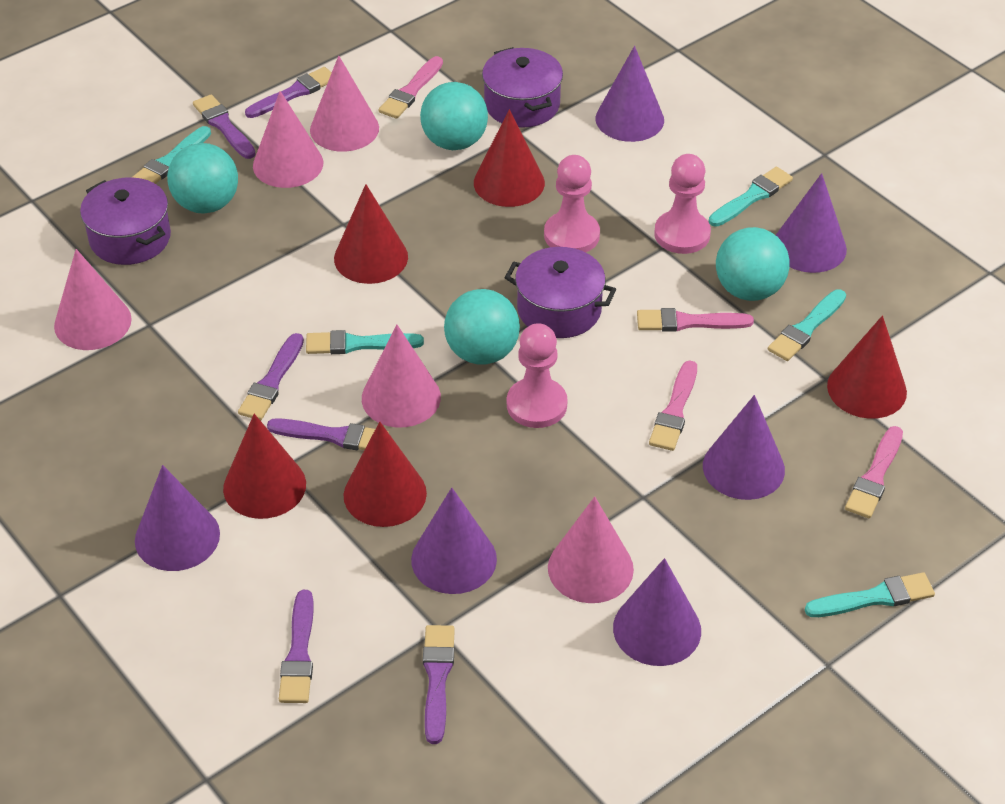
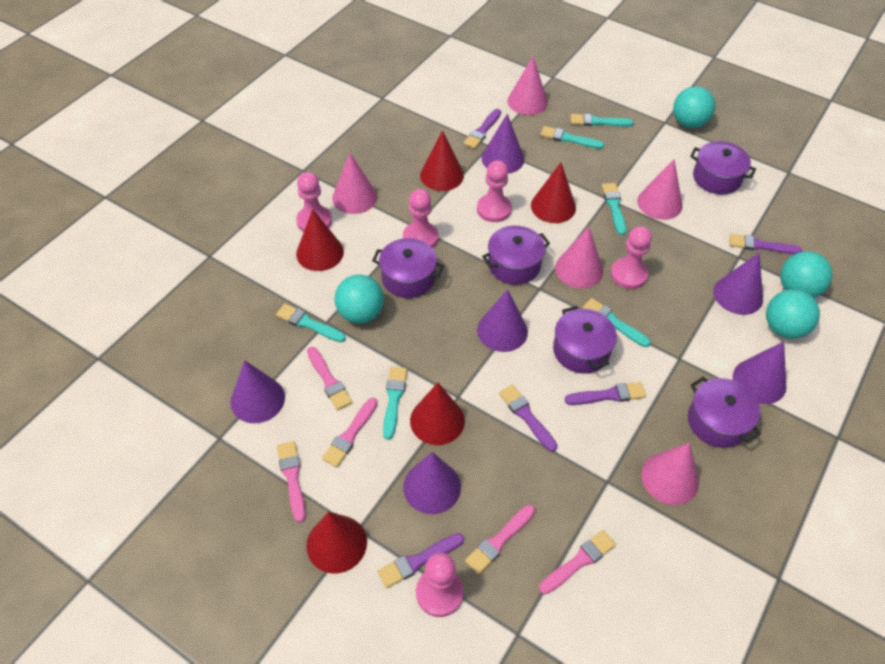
pink brush: [379,56,443,119] [637,308,754,332] [649,360,697,451] [845,426,903,518] = 4 -> [277,441,306,523] [307,347,352,410] [322,398,378,467] [465,505,535,574] [539,530,616,594] = 5
pink pawn: [507,323,567,428] [544,155,600,252] [654,154,711,254] = 3 -> [296,172,332,232] [403,189,438,248] [416,553,464,617] [477,160,512,222] [610,226,652,289] = 5
purple brush: [193,94,256,159] [238,333,304,420] [245,67,332,118] [267,418,389,450] [279,590,314,703] [423,625,455,744] = 6 -> [378,533,464,588] [463,109,501,149] [499,385,558,452] [565,382,646,405] [729,234,802,254] = 5
purple pot: [80,177,171,265] [482,47,563,128] [505,247,616,338] = 3 -> [372,238,444,298] [482,225,550,285] [553,306,617,374] [688,377,761,448] [690,141,756,194] = 5
turquoise brush: [133,126,211,184] [306,330,424,354] [709,167,793,227] [768,289,846,361] [805,572,935,617] = 5 -> [276,304,346,342] [383,367,407,440] [540,126,604,149] [571,114,634,127] [582,298,651,347] [602,183,626,235] = 6

